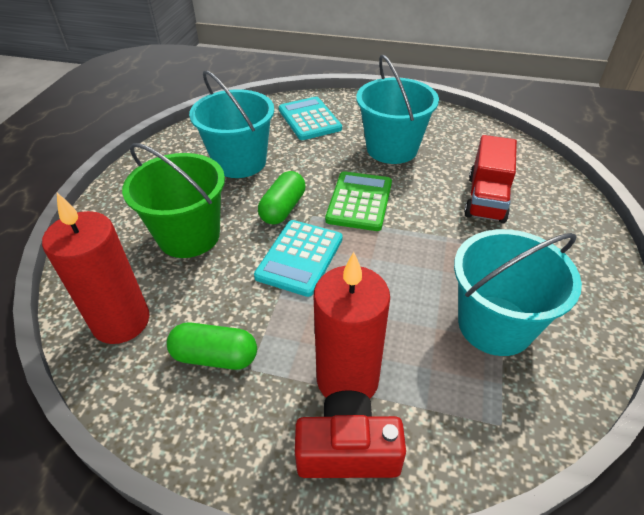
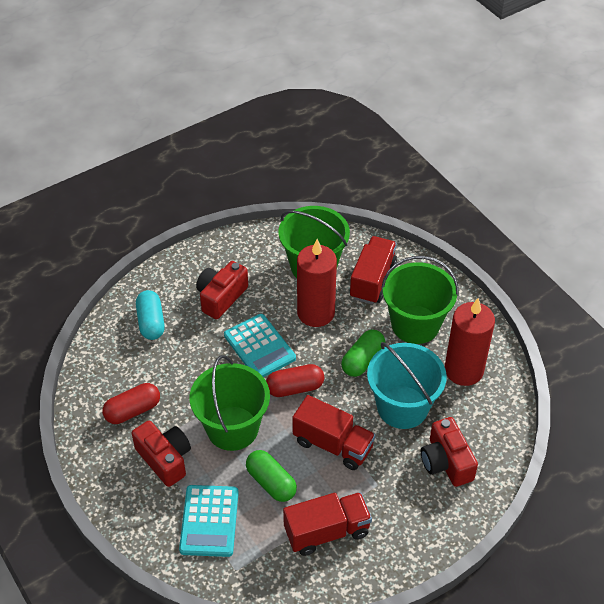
green bucket: [122,143,225,258] = 1 -> [190,355,270,451] [279,206,350,278] [381,256,459,344] = 3
green calculator: [325,171,392,231] = 1 -> none = 0
red camera: [295,390,406,478] = 1 -> [132,421,191,487] [196,261,248,319] [421,417,478,487] = 3
red capsule: none = 0 -> [102,383,160,424] [266,364,324,397] = 2
red truck: [464,135,517,223] = 1 -> [283,492,372,556] [292,395,376,470] [350,236,397,304] = 3
turquoise bucket: [189,70,274,178] [356,55,439,164] [454,229,582,356] = 3 -> [367,342,447,429] = 1
turquoise capsule: none = 0 -> [136,290,165,340] = 1

